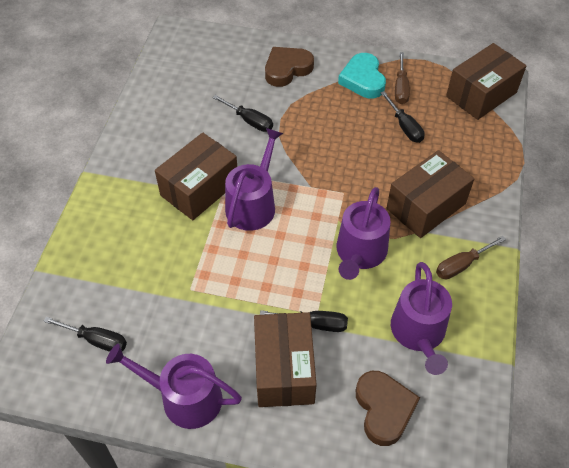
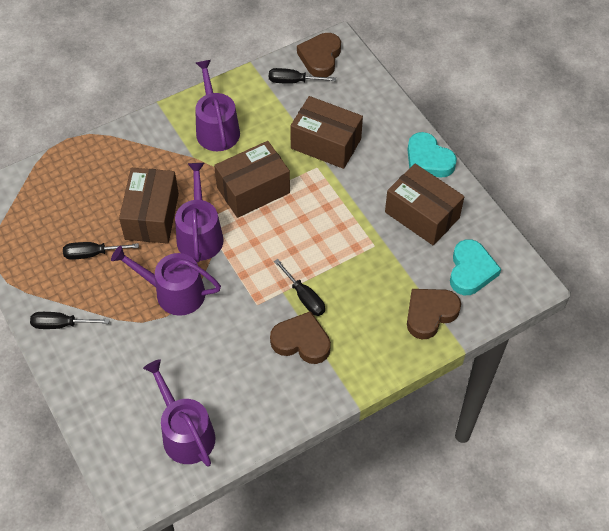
brown heart: [265,47,314,87] [356,371,420,446] = 2 -> [270,311,331,364] [297,33,341,77] [407,289,461,339] = 3
brown screwdriver: [395,52,410,104] [436,236,506,279] = 2 -> none = 0
turquoise heart: [338,53,386,98] = 1 -> [408,132,457,177] [450,239,501,295] = 2

